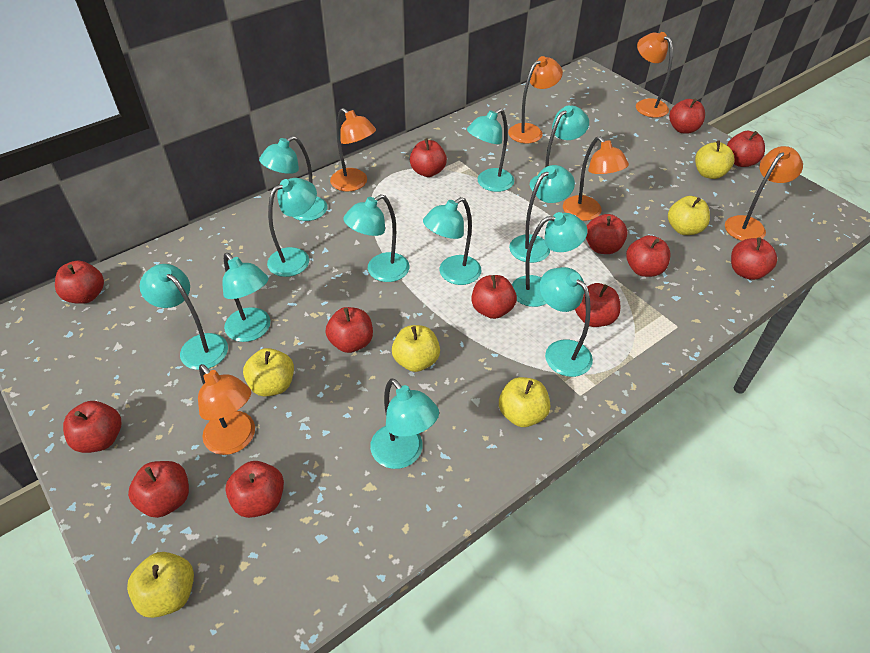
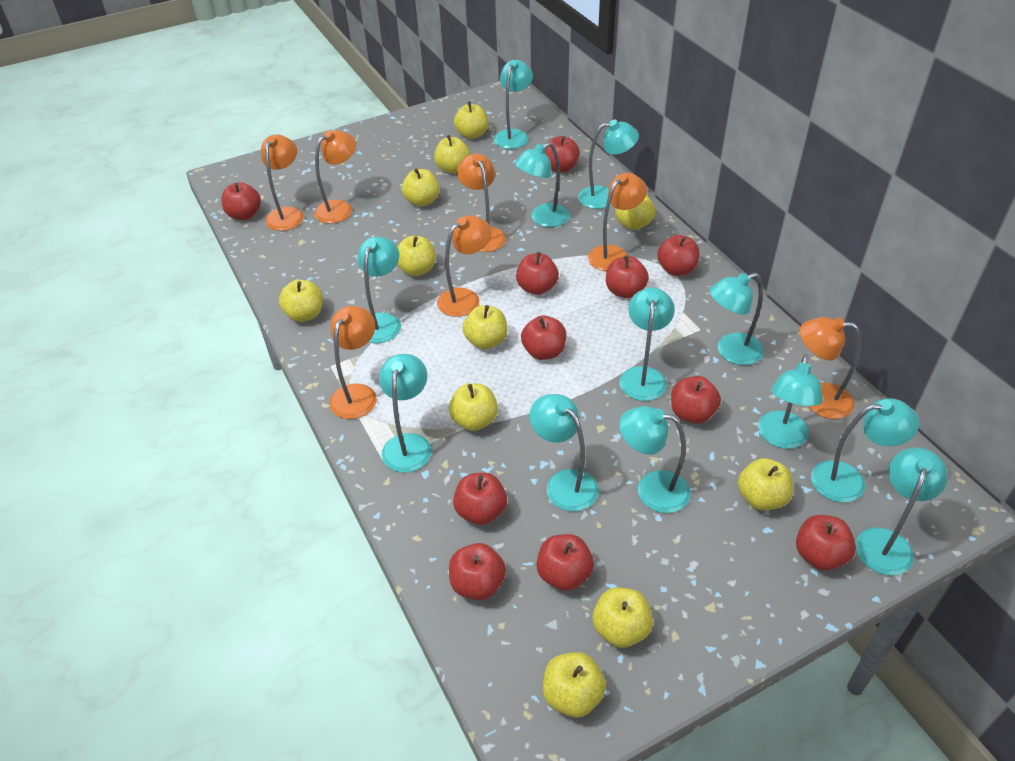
orange lamp: [198,364,255,455] [330,108,376,192] [508,56,563,143] [563,136,629,221] [636,32,673,118] [725,146,803,241] = 6 -> [261,135,304,231] [314,130,356,223] [329,306,377,419] [437,215,491,317] [457,153,506,252] [588,173,647,271] [800,317,861,419] = 7
red apple: [55,260,104,304] [63,401,121,453] [128,461,189,518] [225,461,284,518] [325,307,373,353] [410,138,447,177] [471,275,517,319] [575,283,620,327] [586,214,628,254] [626,235,670,277] [669,98,705,134] [727,131,765,167] [731,237,777,280] = 13 -> [221,182,261,220] [449,543,506,600] [453,473,507,525] [516,252,559,295] [521,316,566,360] [536,534,594,591] [545,136,580,173] [606,255,649,298] [657,235,700,276] [671,376,721,424] [796,515,856,571] = 11
yellow apple: [127,552,194,618] [243,348,294,396] [392,325,440,372] [499,377,550,427] [668,196,710,235] [695,140,735,179] = 6 -> [279,280,323,322] [397,236,435,276] [402,168,440,207] [434,135,470,173] [449,383,498,431] [454,101,488,139] [462,305,507,349] [543,652,606,718] [592,588,653,648] [615,194,655,230] [738,458,793,510] = 11

